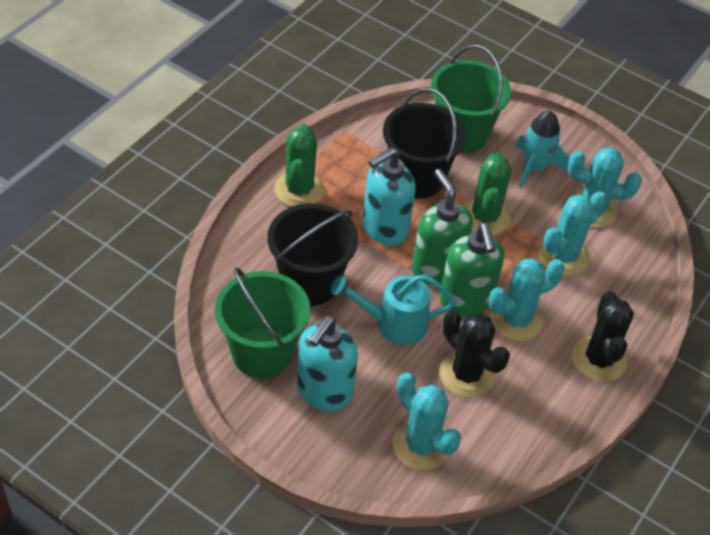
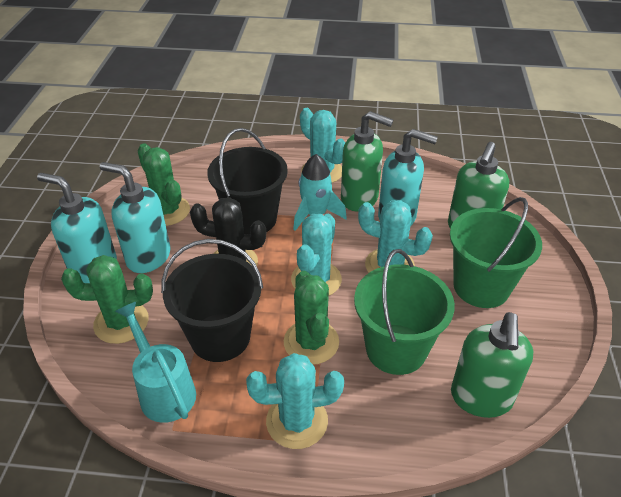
black cactus: [439,311,510,397] [572,291,634,382] = 2 -> [190,197,266,266] = 1
green cactus: [274,124,325,207] [463,152,511,235] = 2 -> [61,255,153,344] [137,143,190,226] [284,271,339,365] = 3
green soap dispenser: [412,169,473,285] [439,223,504,316] = 2 -> [341,111,393,212] [448,142,509,229] [451,312,533,418] = 3
turquoise soap dispenser: [297,316,358,411] [363,147,416,246] = 2 -> [37,173,117,283] [100,162,171,273] [378,129,438,226] = 3

